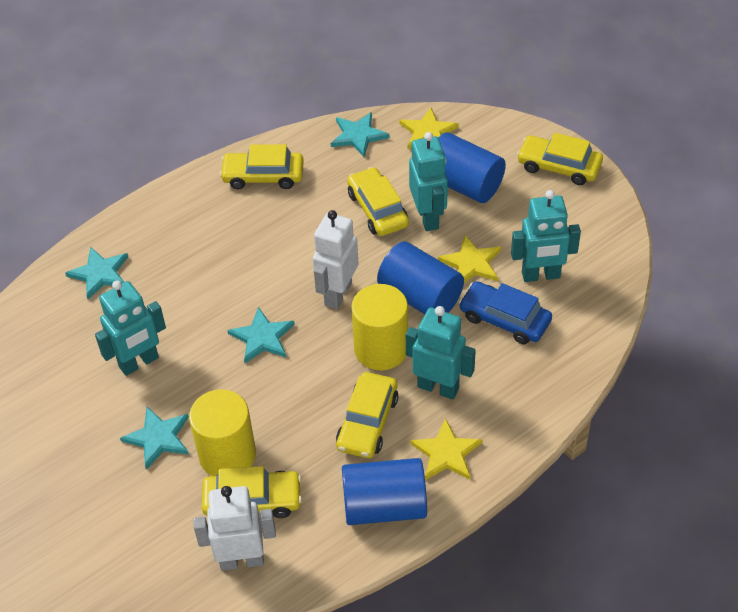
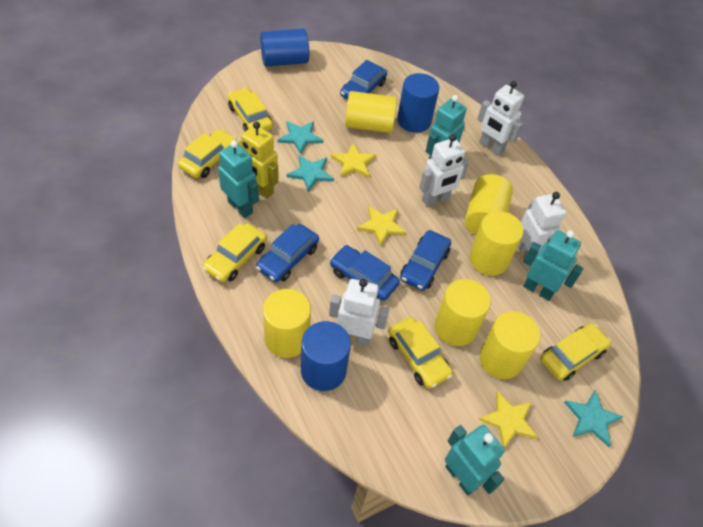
blue car: [459,281,552,344] = 1 -> [256,224,319,282] [330,245,400,301] [340,60,387,99] [400,230,451,291] = 4
turquoise star: [65,247,128,299] [120,407,189,470] [227,307,295,363] [331,112,390,157] = 4 -> [278,121,323,154] [287,155,334,192] [564,390,624,447] = 3
white robot: [193,486,276,571] [313,210,358,309] = 2 -> [329,279,389,346] [419,134,469,207] [477,81,524,156] [518,192,566,266] = 4
yellow cylinder: [189,389,256,476] [351,284,408,370] = 2 -> [263,289,311,358] [345,91,397,133] [435,279,491,346] [465,174,513,235] [469,211,524,276] [479,311,541,379] = 6
yellow robot: none = 0 -> [238,122,279,199] = 1

